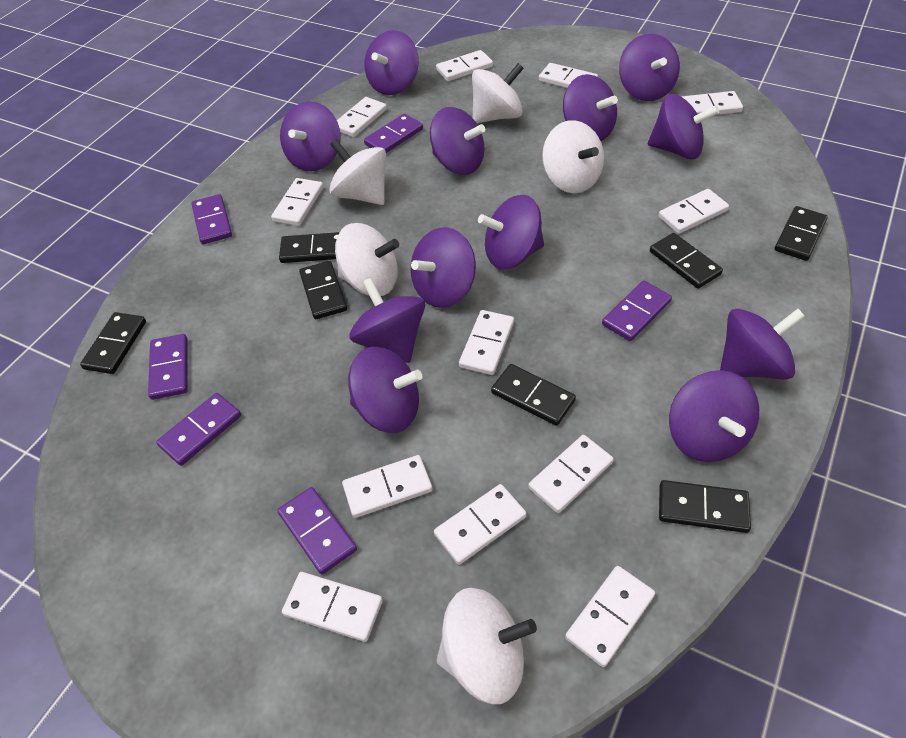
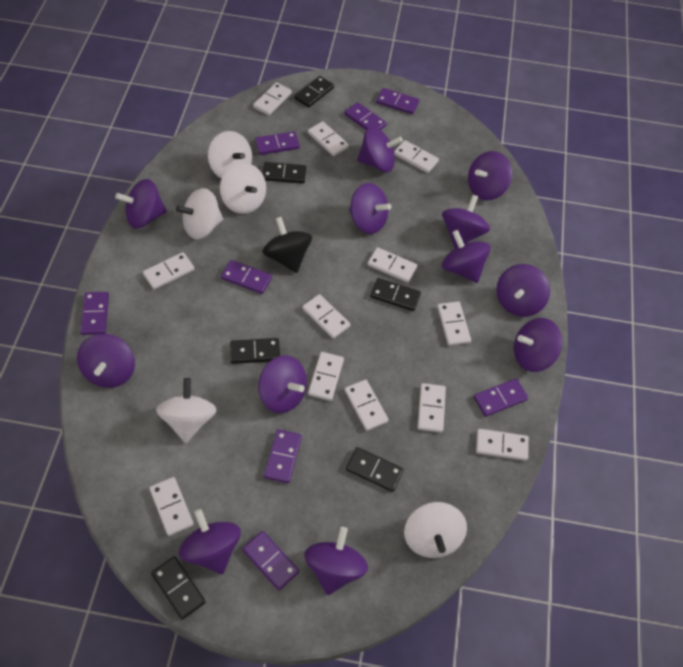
black domino: [80,312,146,374] [279,232,340,263] [299,261,347,319] [491,364,576,426] [650,233,723,289] [659,480,751,533] [775,206,828,261] = 7 -> [151,556,206,620] [230,338,280,364] [262,162,306,184] [294,76,334,108] [346,447,404,492] [370,278,421,311] = 6
black spinning top: none = 0 -> [262,217,312,273] = 1
purple domino: [148,334,188,400] [156,393,241,466] [192,194,232,244] [277,487,357,574] [364,114,423,153] [602,281,672,341] = 6 -> [80,292,109,335] [221,260,272,294] [242,531,299,591] [255,131,300,155] [264,429,302,483] [344,102,387,130] [376,88,419,114] [474,379,528,417] = 8

